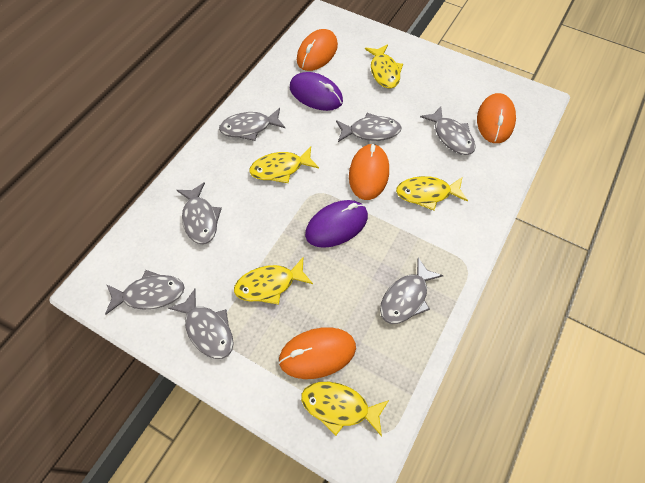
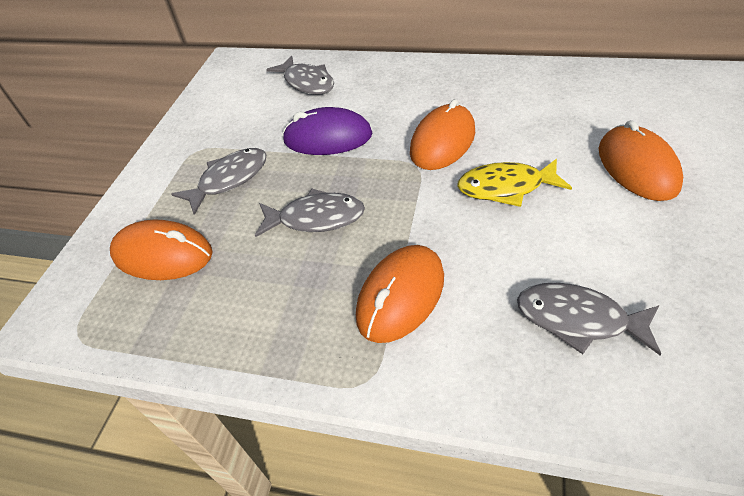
grey fish: [105,270,185,315] [168,289,234,359] [177,182,222,244] [219,108,285,141] [336,113,402,142] [380,258,444,324] [420,106,476,155] = 7 -> [172,148,267,215] [255,189,365,237] [266,56,334,95] [517,283,661,355] = 4
purple mouse: [290,72,343,111] [305,200,368,248] = 2 -> [282,107,372,155] = 1
yellow fish: [234,257,313,305] [249,147,319,183] [301,382,389,437] [365,44,403,88] [396,176,468,211] = 5 -> [457,158,572,207] = 1

